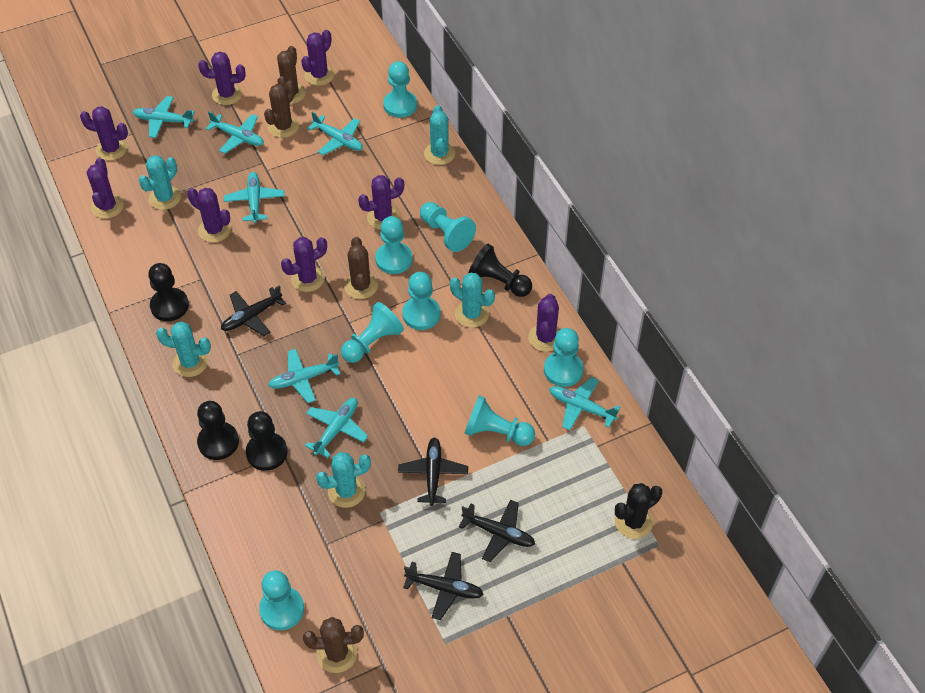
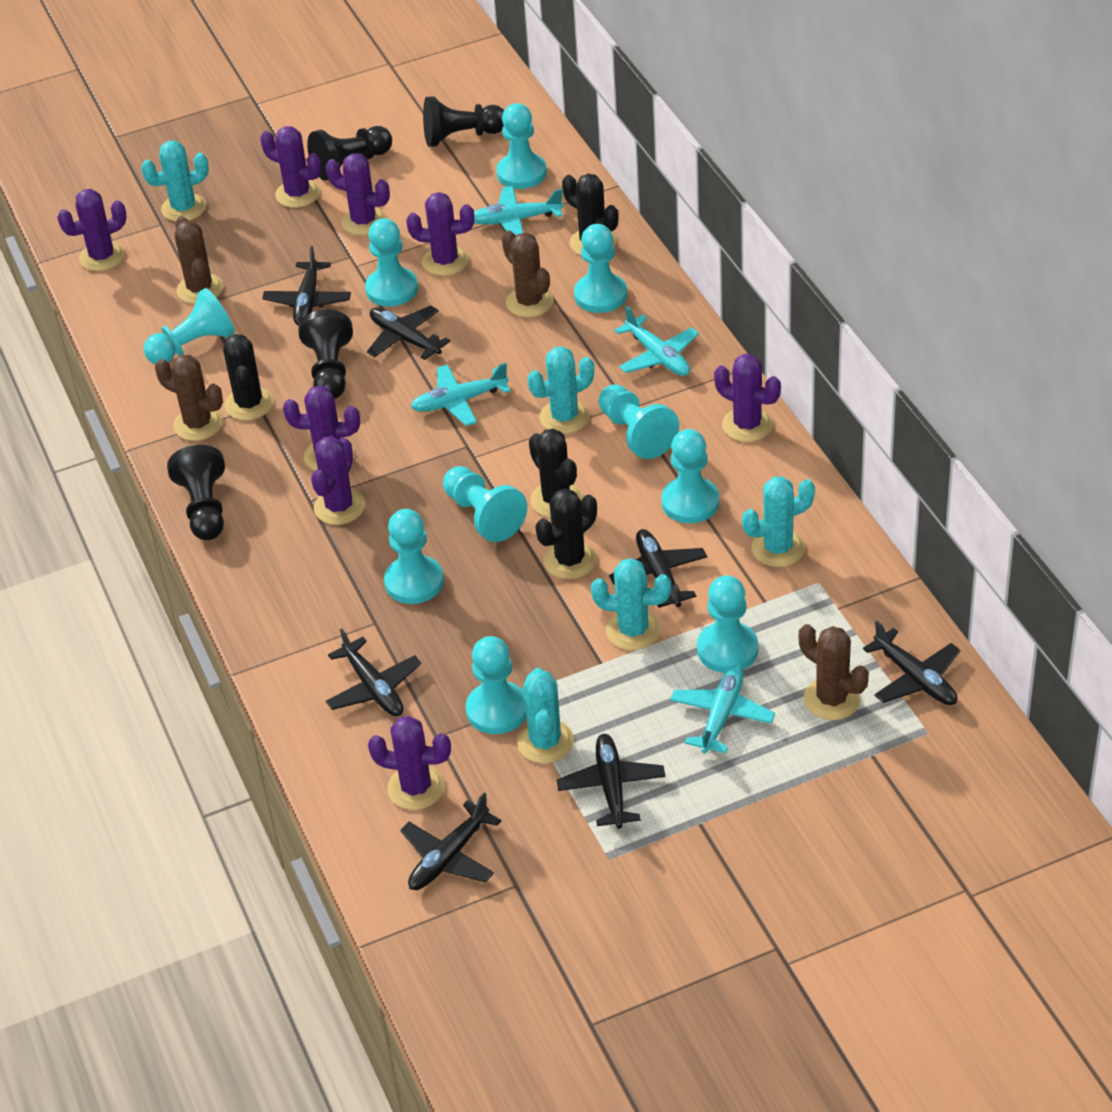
black cactus: [615,483,662,539] = 1 -> [223,334,274,420] [529,428,582,518] [535,489,597,579] [562,174,618,256] = 4
black plane: [221,285,286,336] [398,437,468,506] [403,552,484,620] [459,500,535,562] = 4 -> [262,246,351,326] [326,629,421,716] [367,306,450,360] [400,793,501,890] [557,734,665,829] [609,529,707,608] [863,621,960,705] = 7
turquoise pawn: [259,570,304,630] [341,302,404,363] [375,216,412,274] [383,61,417,118] [402,272,441,330] [420,202,476,252] [464,395,535,446] [544,328,583,387] = 8 -> [144,288,235,364] [365,218,418,307] [384,509,444,604] [443,466,527,542] [466,636,526,734] [496,103,547,189] [574,224,627,313] [599,384,679,459] [662,429,719,523] [697,575,758,673] = 10
turquoise plane: [133,96,195,138] [206,112,264,154] [224,172,284,223] [268,349,340,403] [305,398,368,458] [307,112,363,155] [549,377,620,430] = 7 -> [411,363,510,426] [474,186,564,235] [614,306,699,376] [670,665,775,754] = 4

